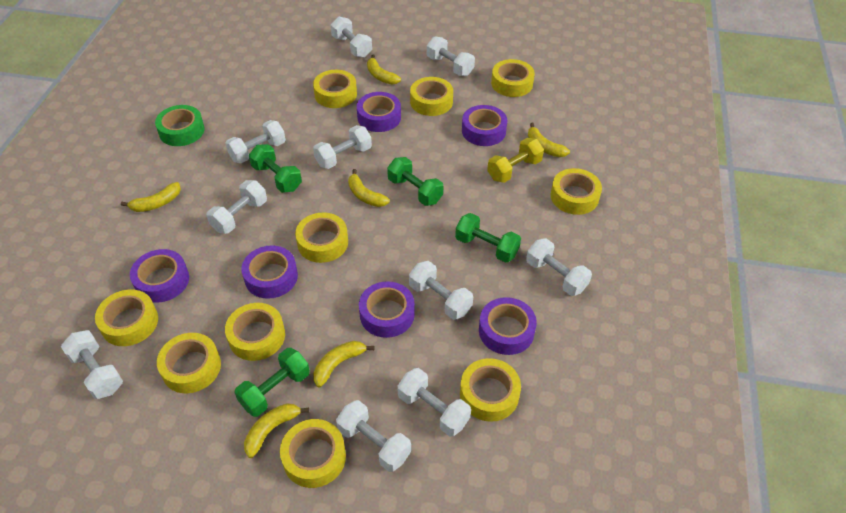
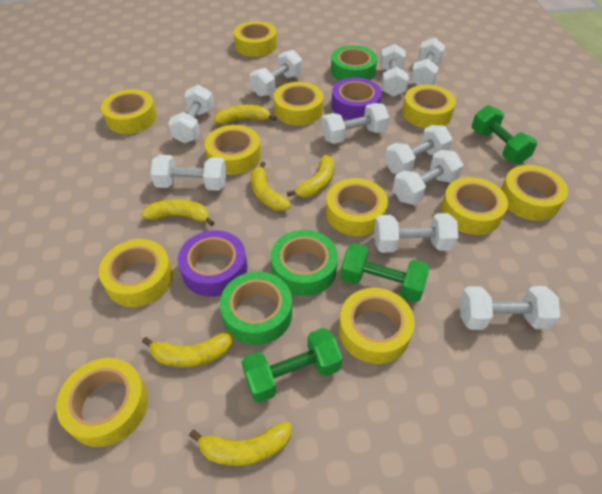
green dumbbell: [234,348,310,417] [249,144,302,193] [387,157,443,206] [455,213,521,263] = 4 -> [241,328,342,403] [340,243,430,303] [472,105,537,164] = 3
green tape: [155,105,205,146] = 1 -> [220,272,292,345] [271,230,338,296] [331,45,377,81] = 3
purple tape: [130,249,189,303] [241,245,298,299] [357,92,401,132] [359,281,415,338] [462,105,507,146] [479,297,537,355] = 6 -> [178,230,247,297] [331,78,382,120] = 2
yellow dumbbell: [487,138,544,183] = 1 -> none = 0
yellow tape: [95,289,158,346] [157,333,221,393] [225,303,285,361] [280,419,346,488] [295,213,348,263] [313,70,357,108] [410,77,453,116] [460,358,521,422] [491,59,535,97] [551,168,602,215] = 10 -> [56,358,148,447] [99,239,173,307] [101,89,157,134] [205,125,261,175] [234,21,277,57] [274,82,324,125] [326,178,388,236] [339,288,415,364] [402,85,456,128] [441,177,508,235] [501,165,568,221] = 11

